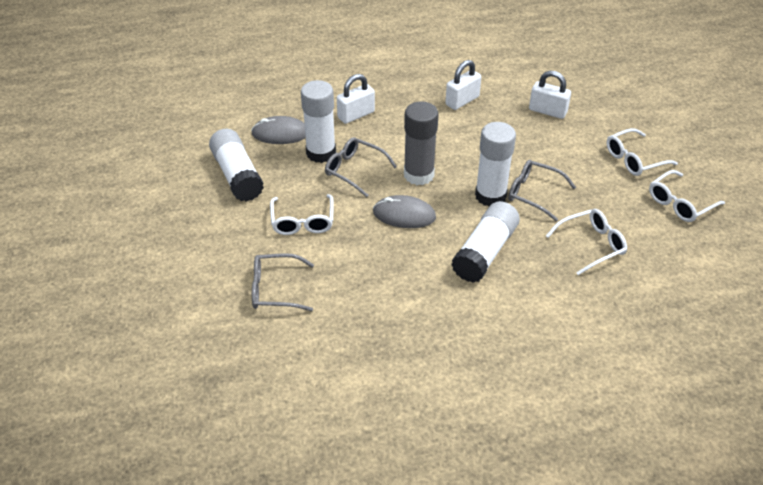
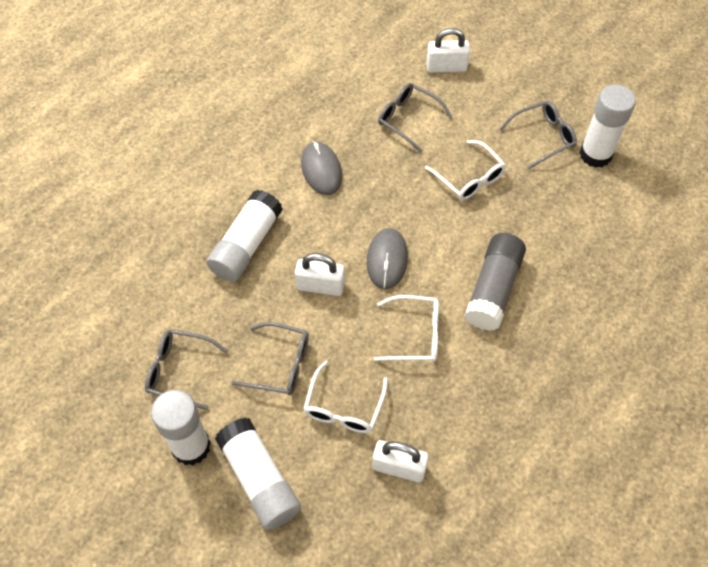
grey glasses: [252,253,314,311] [325,137,397,197] [508,160,576,221] = 3 -> [145,329,228,410] [232,322,309,395] [378,83,453,153] [499,101,577,169] = 4
white glasses: [270,194,334,235] [546,209,627,275] [607,128,678,176] [649,170,725,222] = 4 -> [303,361,388,433] [374,295,439,362] [425,140,506,200] = 3

